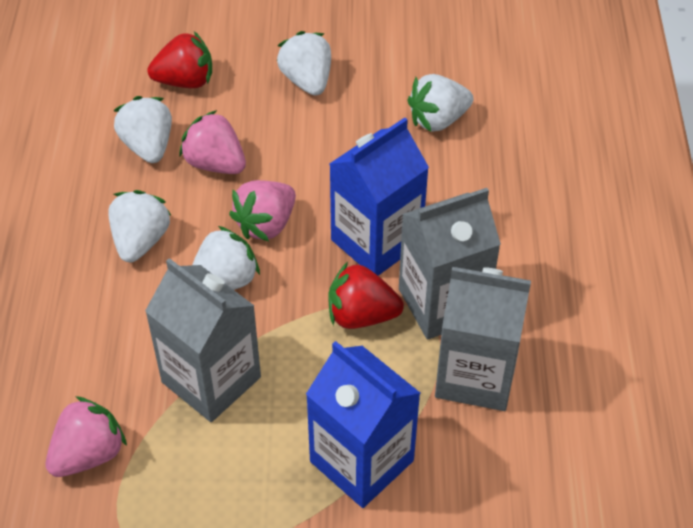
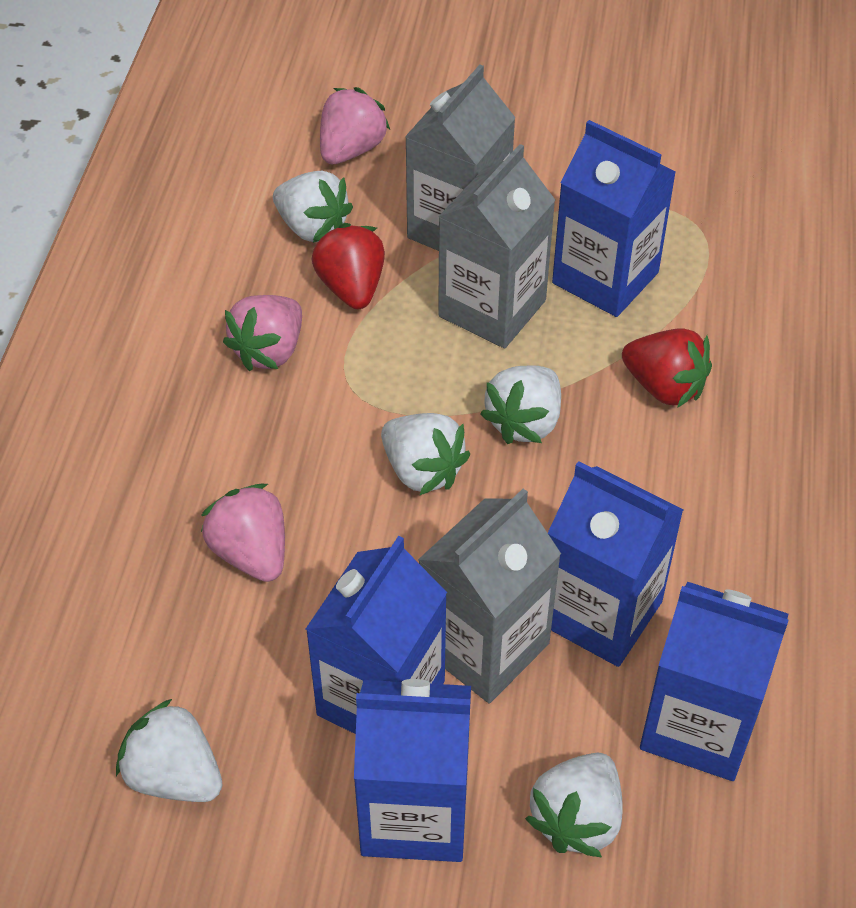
blue carton: [306,341,420,508] [330,117,429,276] = 2 -> [306,536,447,734] [354,679,471,862] [548,461,683,667] [552,120,676,317] [640,582,788,781] = 5

